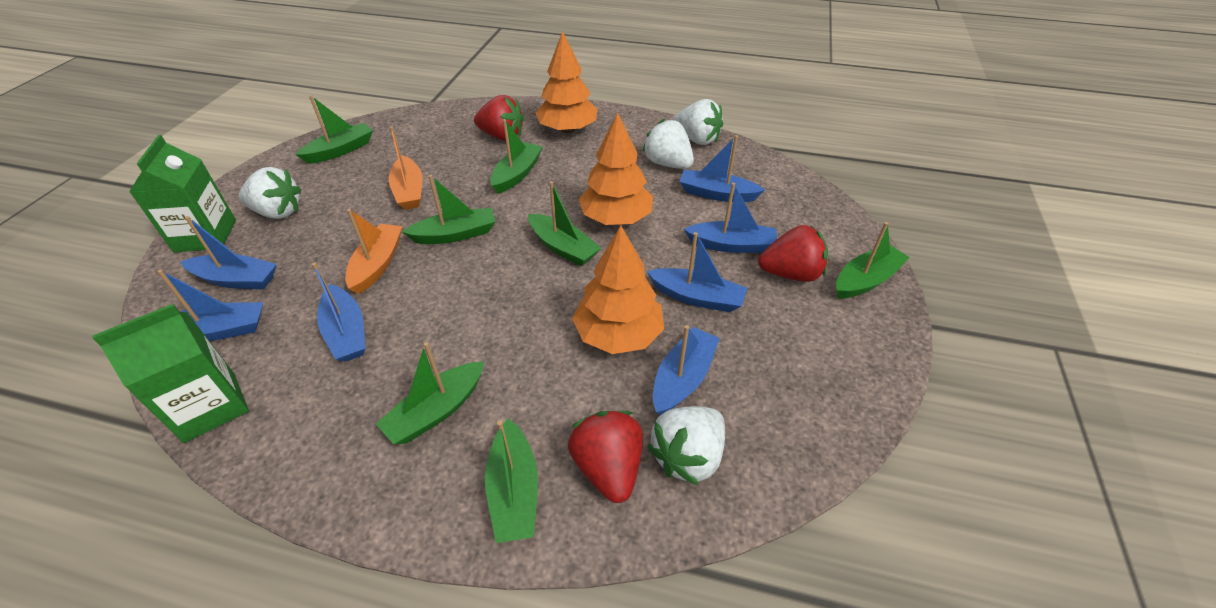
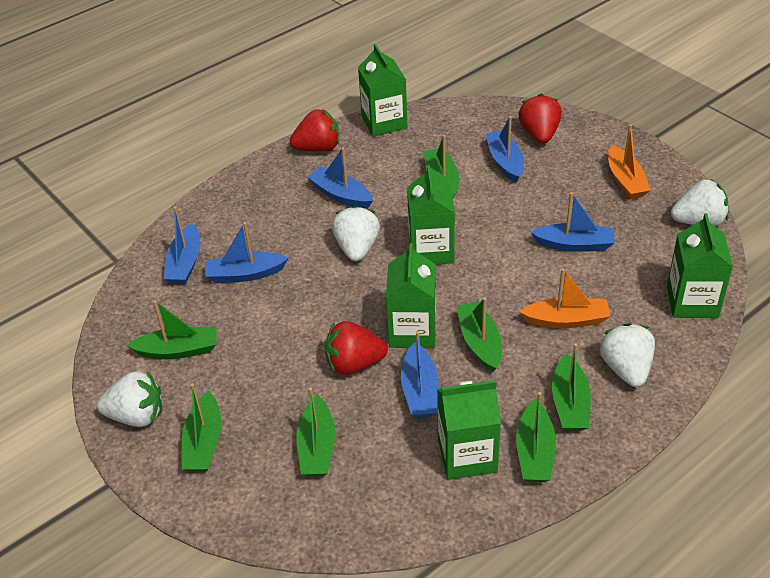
blue boat: [157,270,263,341] [180,216,277,289] [312,262,366,362] [647,232,747,312] [653,325,720,415] [679,135,765,202] [684,183,777,253] = 7 -> [163,207,200,284] [205,222,289,283] [307,148,373,209] [401,331,439,418] [485,116,524,183] [530,192,615,252] = 6
green carton: [92,304,249,443] [129,135,236,252] = 2 -> [358,44,408,137] [386,243,436,348] [407,165,455,265] [437,380,501,480] [667,213,733,318] = 5
orange tree: [536,31,597,133] [572,225,664,354] [579,112,653,225] = 3 -> none = 0

